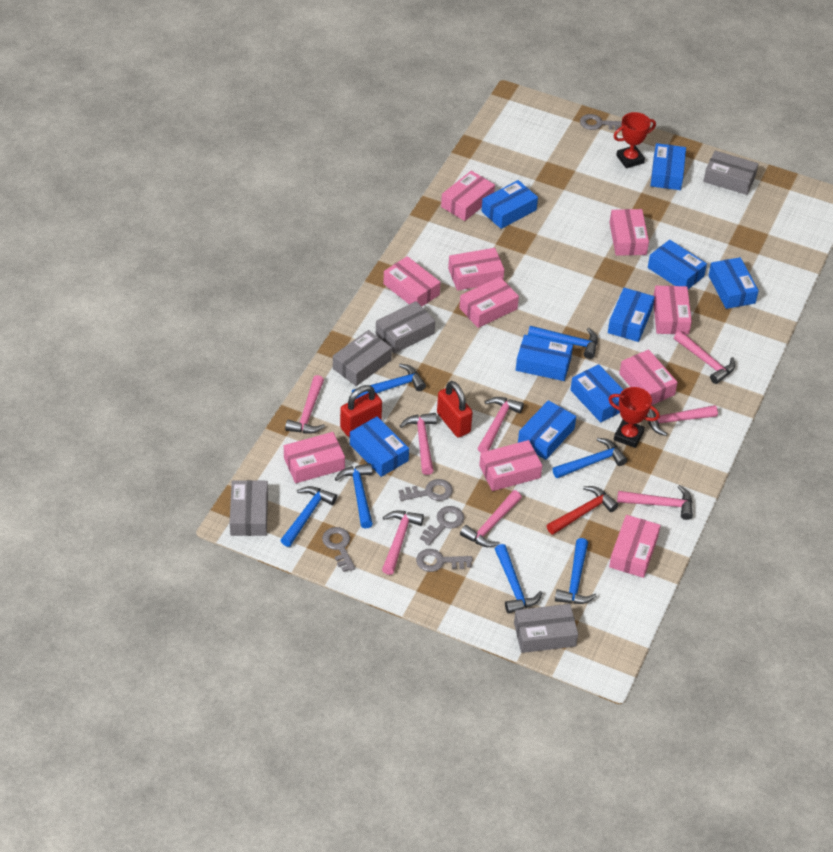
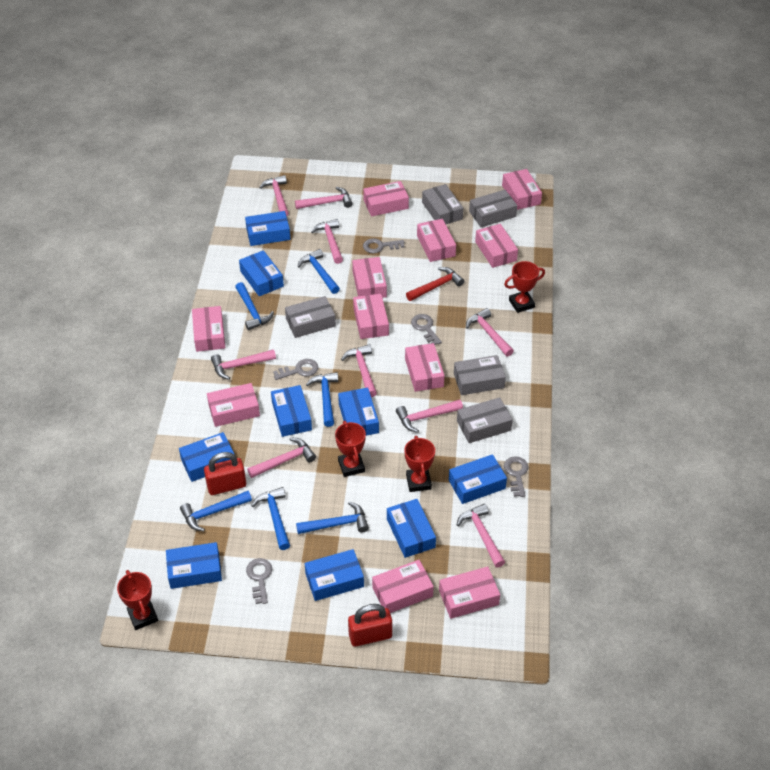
blue hammer: [280,486,337,547] [335,463,373,529] [352,364,426,399] [495,544,542,613] [528,326,598,359] [553,438,627,478] [555,538,596,604] = 7 -> [180,491,252,531] [235,282,274,330] [251,487,290,550] [296,501,369,534] [298,249,340,294] [306,372,338,427] = 6
pink box: [284,432,345,483] [383,256,441,306] [441,171,495,221] [448,248,504,291] [459,277,519,328] [479,440,542,491] [609,209,649,256] [609,515,661,578] [619,349,678,405] [653,286,692,335] = 10 -> [192,306,225,352] [207,383,260,427] [352,257,387,298] [353,294,389,339] [363,181,409,217] [372,560,434,613] [405,343,445,392] [417,219,456,262] [439,566,500,619] [475,224,518,268] [502,169,542,210] = 11
pink hammer: [285,375,325,434] [382,511,424,575] [400,413,437,475] [460,490,522,547] [478,397,524,453] [617,485,693,520] [646,405,718,436] [674,331,735,384] = 8 -> [211,349,276,380] [247,437,316,478] [259,175,289,217] [295,187,353,209] [311,219,343,264] [341,344,377,397] [396,400,463,433] [457,504,505,568] [466,308,514,357] = 9
red trophy: [608,387,660,448] [614,112,656,168] = 2 -> [117,570,158,630] [335,421,366,477] [404,436,435,492] [504,261,545,313] = 4

